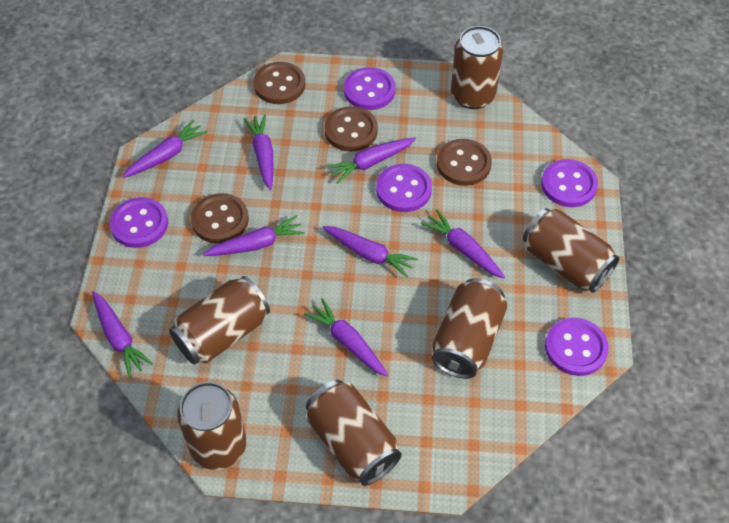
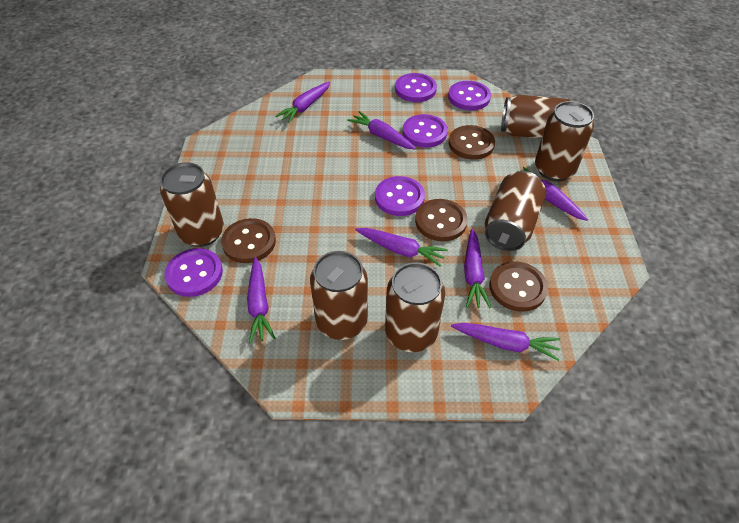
purple carrot: [92,291,153,377] [123,120,207,178] [203,215,305,256] [244,115,273,190] [304,298,388,377] [322,226,418,278] [326,137,416,183] [421,209,505,278] = 8 -> [247,257,275,343] [275,82,331,124] [347,111,416,149] [355,228,448,267] [451,323,560,361] [464,229,491,308] [517,167,588,221] = 7

